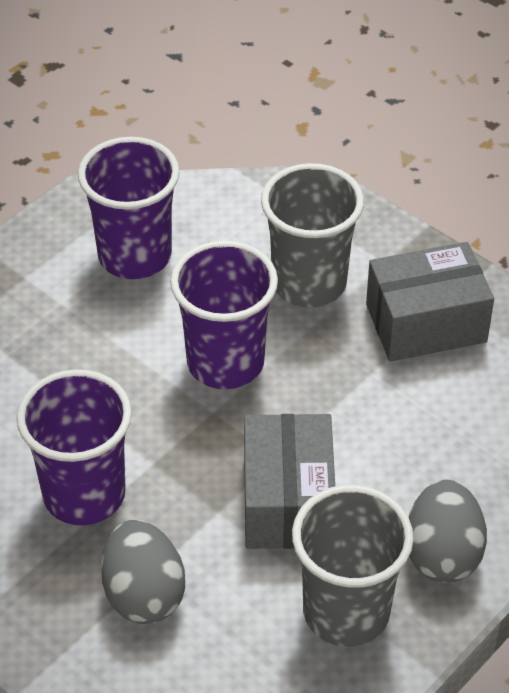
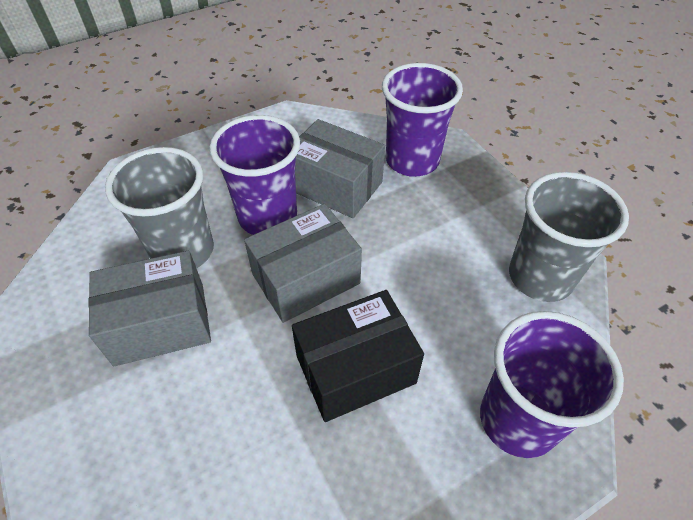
black box: none = 0 -> [292,290,424,422] = 1
grey box: [244,414,335,549] [366,242,494,362] = 2 -> [88,251,211,366] [244,204,362,323] [295,119,385,218] = 3
grey egg: [101,520,185,624] [409,480,487,582] = 2 -> none = 0

